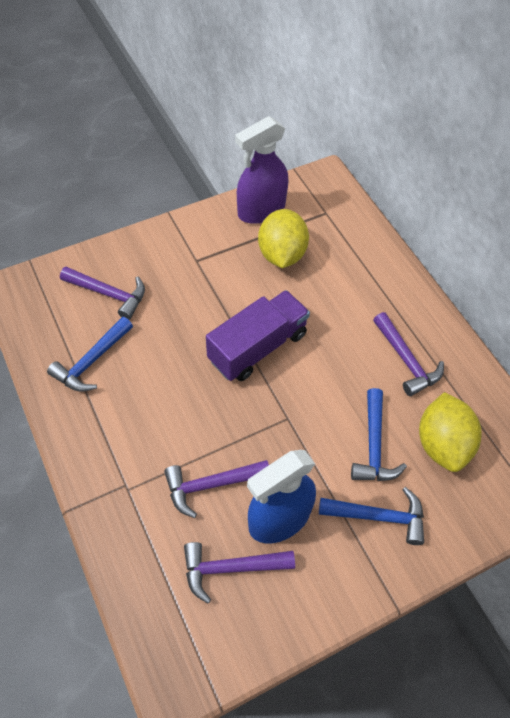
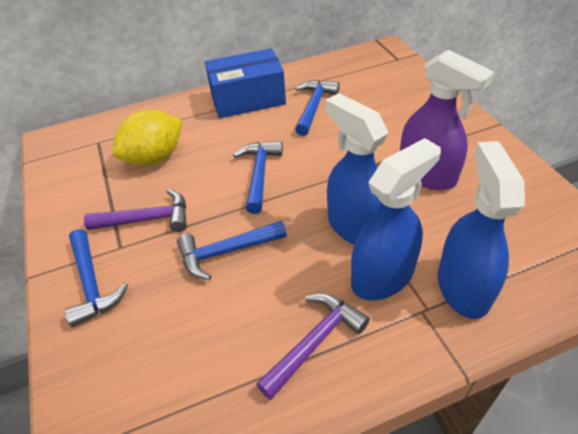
blue box: none = 0 -> [205,48,286,118] = 1
blue hammer: [47,317,133,392] [319,487,424,545] [351,388,407,481] = 3 -> [65,229,129,327] [177,220,287,280] [233,141,283,214] [295,80,340,136] = 4
blue spray bottle: [247,450,316,543] = 1 -> [325,93,388,245] [351,138,441,301] [438,141,525,319] = 3
purple hammer: [60,267,145,320] [164,460,269,518] [184,542,295,604] [373,312,444,396] = 4 -> [84,189,187,232] [256,293,370,400] = 2
purple truck: [206,290,310,381] = 1 -> none = 0
yellow lemon: [258,209,309,268] [419,392,482,472] = 2 -> [112,110,182,166] = 1

